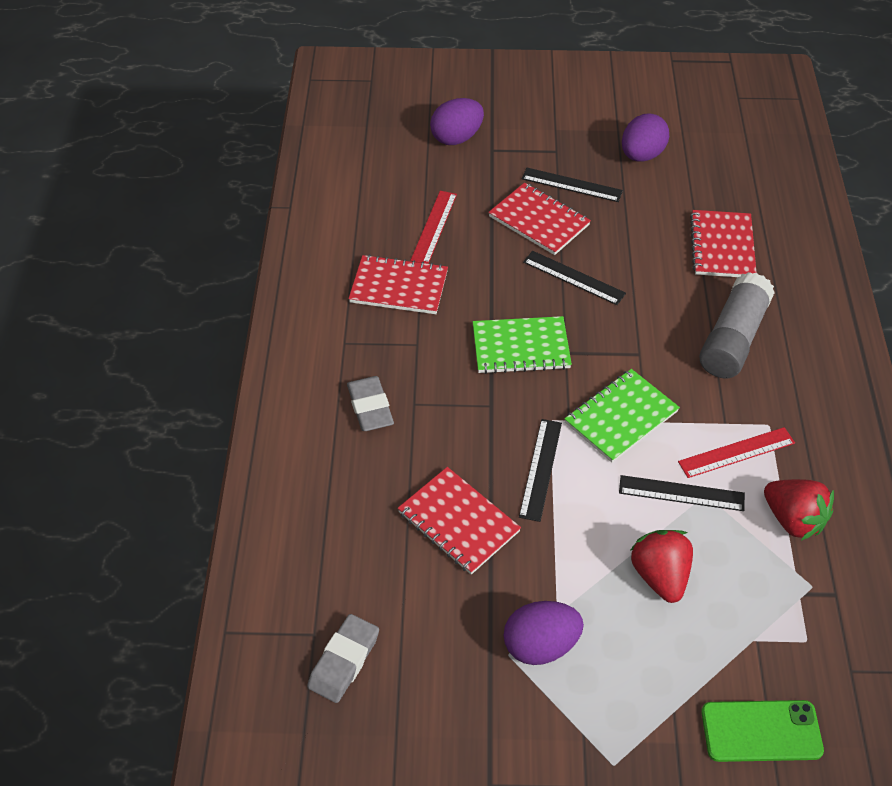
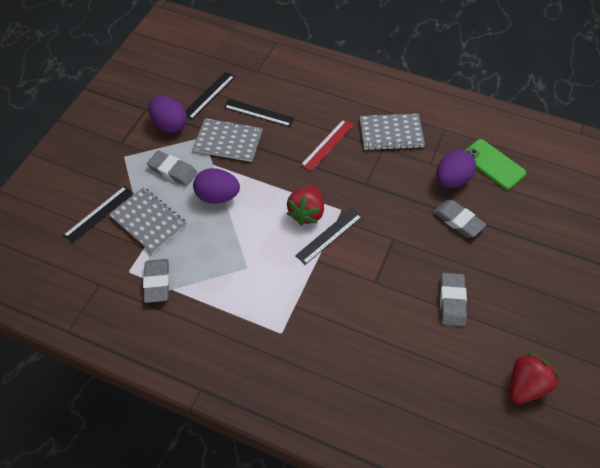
green notebook: [473,316,572,374] [564,369,680,463] = 2 -> none = 0
grey eraser: [307,614,379,703] [347,376,394,431] = 2 -> [143,259,169,303] [147,150,197,186] [433,200,486,238] [440,273,467,326] = 4
grey glue stick: [699,272,775,378] = 1 -> none = 0
grey notebook: none = 0 -> [109,187,187,253] [192,118,263,162] [360,114,425,150] = 3
red notebook: [348,254,448,314] [398,467,521,575] [488,182,591,255] [690,210,757,277] = 4 -> none = 0
red ruler: [410,191,457,264] [678,427,795,478] = 2 -> [301,119,354,171] = 1

